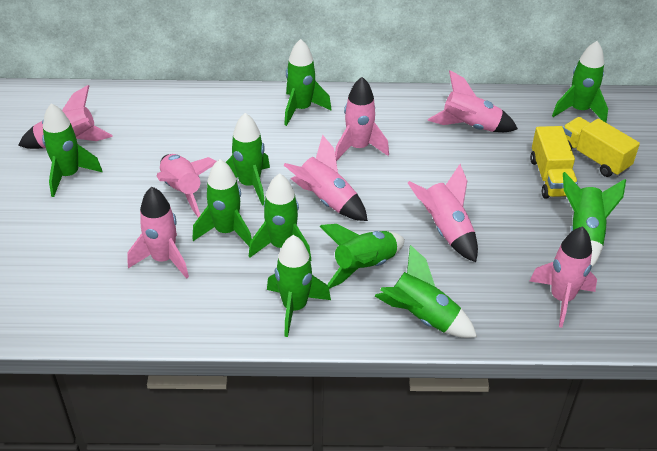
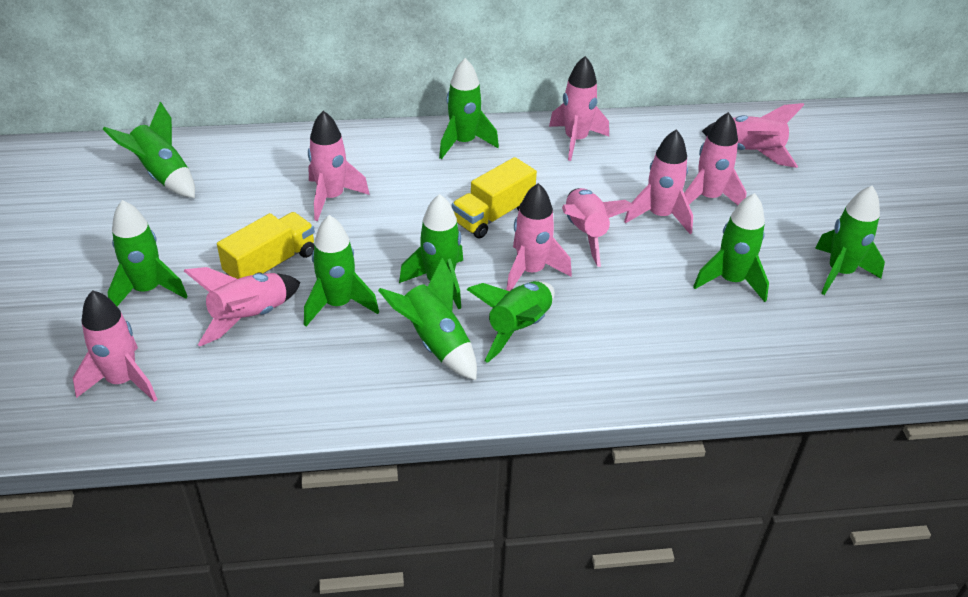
green rocket: [42,103,102,197] [192,159,252,247] [226,113,270,206] [249,173,311,261] [267,235,331,337] [284,39,332,126] [320,224,405,289] [375,245,477,338] [552,41,608,123] [563,172,626,267] = 10 -> [103,102,195,198] [107,200,188,306] [304,215,379,326] [378,258,477,380] [399,194,463,309] [439,58,499,159] [466,281,555,363] [693,193,769,302] [815,186,885,295] = 9
pink rocket: [18,85,113,149] [128,187,189,279] [157,154,217,218] [284,134,368,221] [335,77,389,161] [408,164,478,262] [428,70,518,132] [530,226,597,328] = 8 -> [73,290,158,402] [184,267,301,346] [308,111,370,221] [506,183,572,291] [549,56,609,161] [562,188,636,267] [624,129,693,234] [684,112,747,205] [702,103,804,168] = 9

